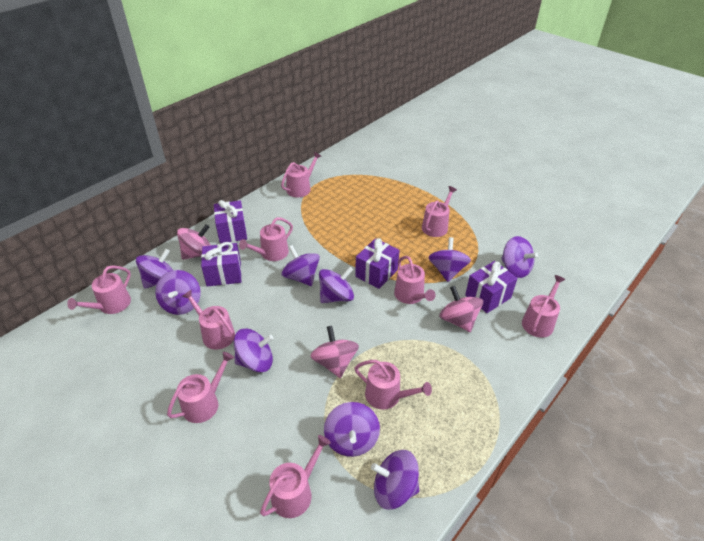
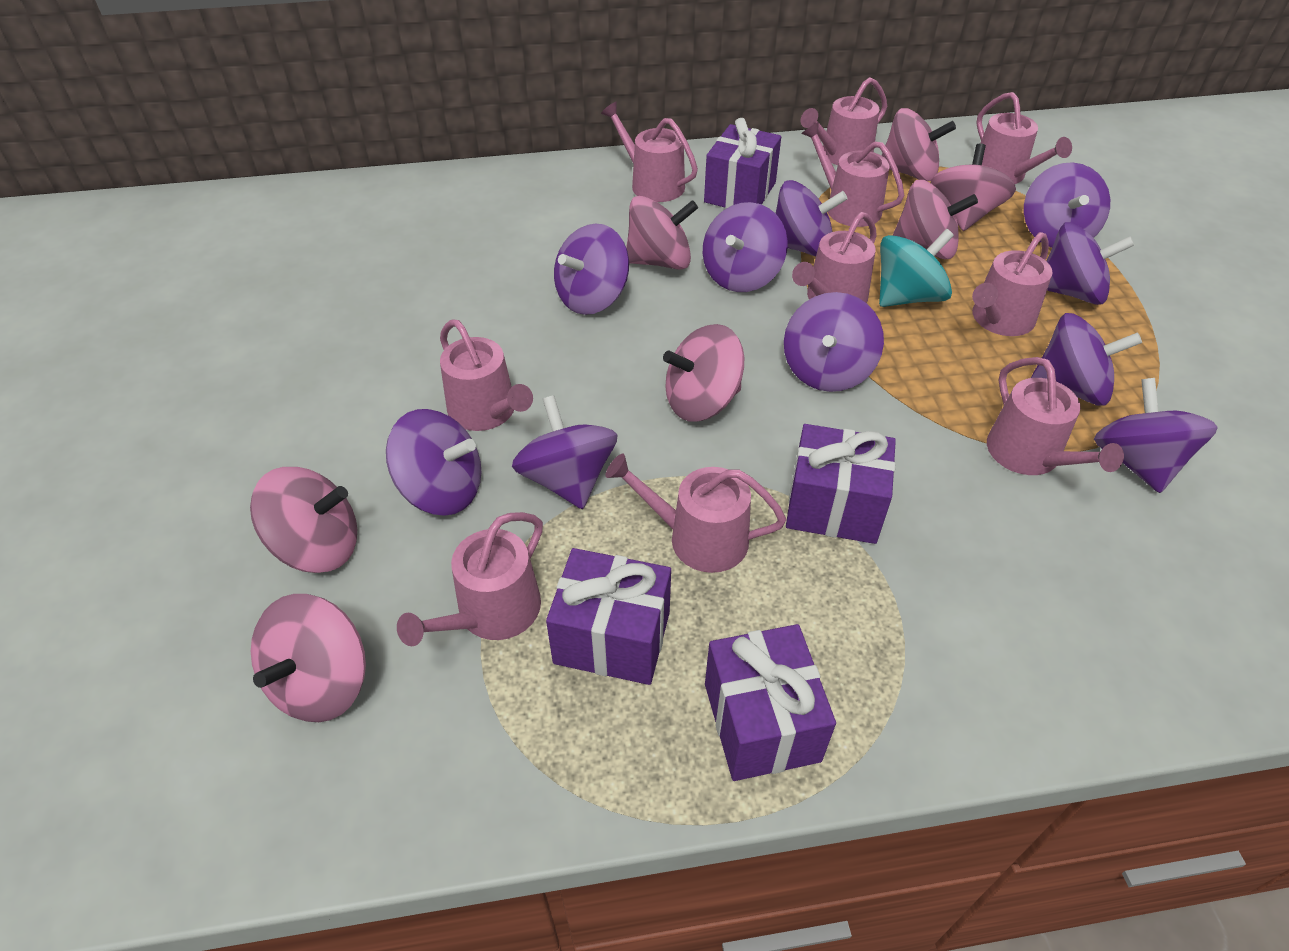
pink spinning top: [177,224,211,259] [310,326,359,378] [439,286,483,332] = 3 -> [250,467,357,573] [251,594,366,722] [626,196,698,270] [663,324,744,422] [881,108,956,181] [892,180,978,259] [931,143,1016,231] = 7
purple spinning top: [136,249,173,288] [155,270,201,315] [234,328,273,372] [282,245,320,286] [319,267,354,303] [324,402,380,457] [371,450,419,510] [429,237,471,282] [501,236,538,278] = 9 -> [386,409,482,516] [512,395,617,509] [554,223,629,315] [703,202,788,292] [776,180,848,256] [784,292,884,392] [1024,162,1110,248] [1031,313,1142,406] [1046,222,1134,305] [1094,378,1218,493] = 10
turquoise spinning top: none = 0 -> [879,229,954,307] = 1

